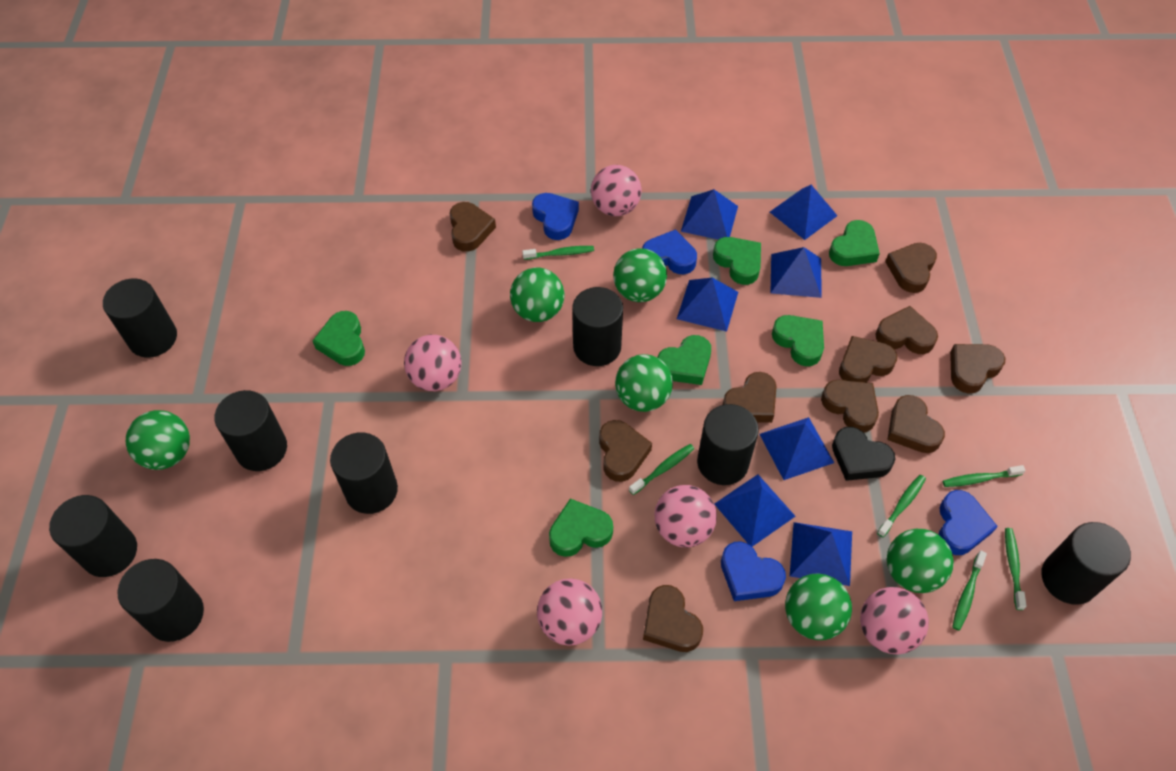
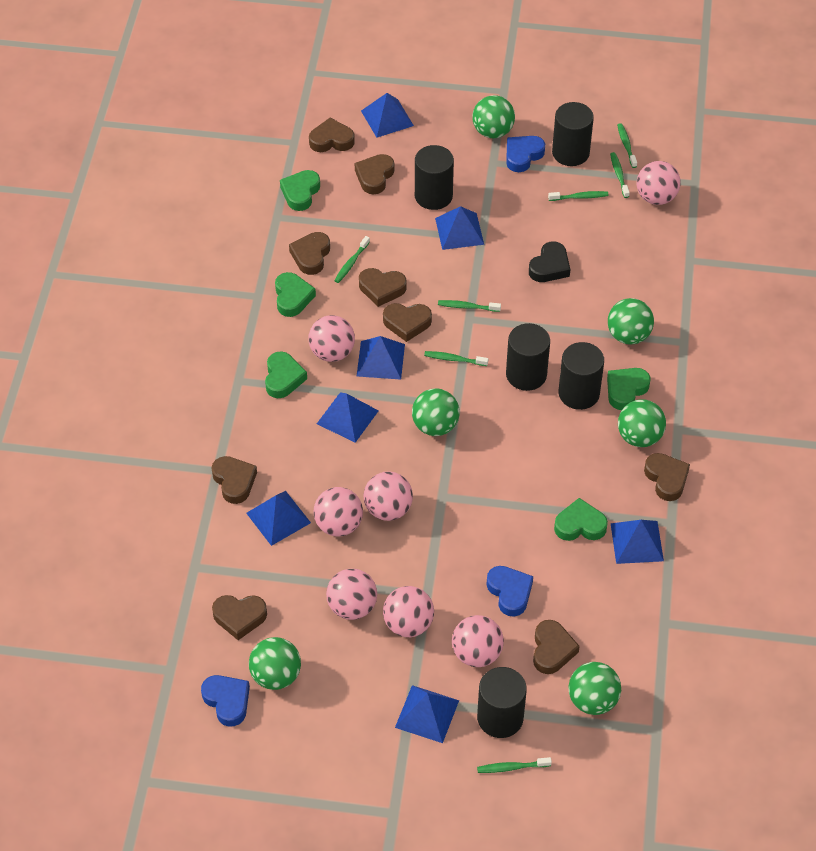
black cylinder: [49,495,137,577] [103,278,177,358] [117,559,204,642] [214,390,287,471] [330,432,398,514] [572,287,623,366] [697,404,759,485] [1041,522,1131,605] = 8 -> [415,145,454,210] [477,667,527,738] [506,323,550,391] [552,102,594,166] [559,342,604,410] = 5
blue heart: [532,193,579,240] [642,229,697,274] [721,542,786,601] [938,490,998,555] = 4 -> [201,675,250,727] [486,566,533,616] [506,136,545,172] = 3
brown heart: [450,202,496,252] [599,420,652,482] [643,585,703,652] [723,372,777,423] [821,380,879,432] [839,336,897,382] [876,306,938,354] [885,243,937,293] [887,395,945,453] [950,344,1005,394] = 10 -> [212,456,257,504] [212,595,267,640] [289,232,330,275] [309,118,355,152] [355,154,395,194] [359,268,406,307] [383,303,432,342] [533,620,580,674] [644,453,690,501] = 9
green heart: [313,311,365,366] [549,499,613,557] [657,335,711,385] [713,237,761,285] [772,315,824,366] [829,220,880,266] = 6 -> [265,351,307,398] [275,272,316,317] [280,170,320,211] [554,498,608,541] [607,368,651,410] = 5
green toothbrush: [522,246,594,260] [629,444,694,495] [877,475,926,537] [943,465,1026,487] [952,551,987,631] [1005,528,1027,610] = 6 -> [334,236,370,283] [424,351,488,366] [438,300,501,312] [477,757,552,773] [548,191,609,201] [610,152,630,198] [617,123,637,168] = 7
pink ball: [404,335,462,391] [537,578,602,646] [591,165,642,216] [654,485,717,547] [860,587,929,654] = 5 -> [308,315,355,362] [313,487,363,536] [326,569,377,620] [364,471,413,521] [383,586,434,637] [452,615,504,667] [637,161,681,205] = 7

